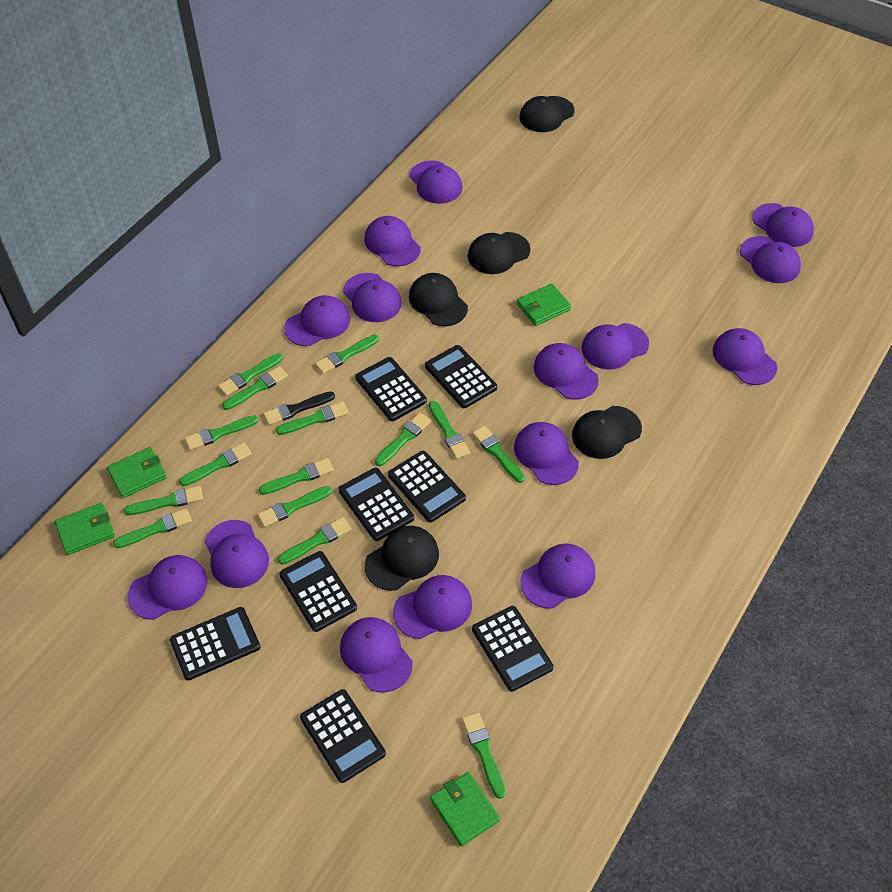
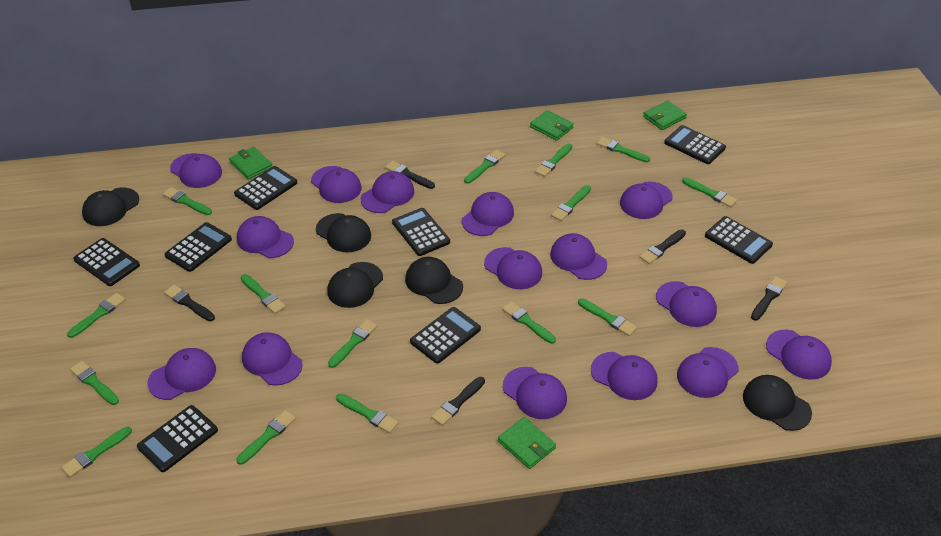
black brush: [263,391,335,425] = 1 -> [164,285,215,321] [385,161,435,189] [431,377,485,426] [640,230,686,264] [751,276,787,321] = 5

